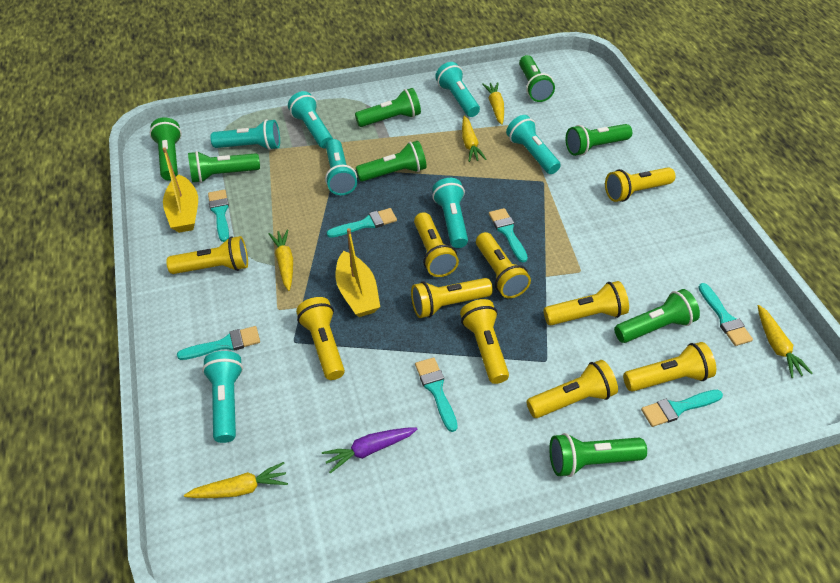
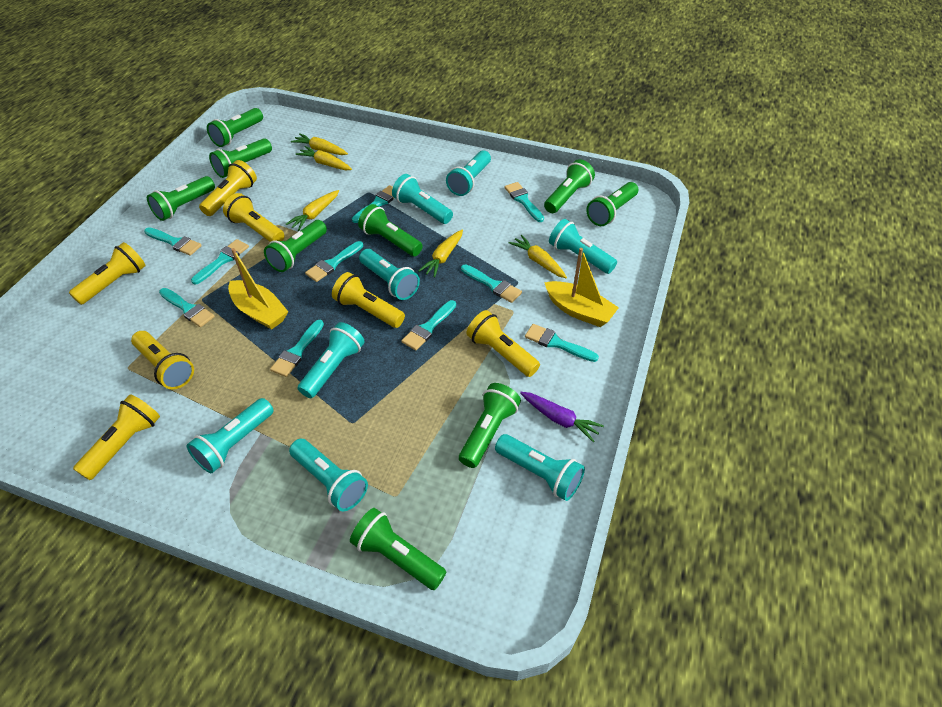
green flashlight: [150,117,182,181] [188,151,260,183] [355,88,421,127] [356,141,427,182] [519,55,555,102] [549,433,647,477] [566,124,632,156] [614,289,700,343] = 8 -> [147,176,215,221] [207,108,263,147] [209,138,272,178] [264,220,327,272] [350,508,446,590] [358,204,423,256] [459,383,521,468] [544,159,595,213] [586,182,638,226] = 9
turquoise brush: [177,326,260,360] [208,190,229,242] [327,208,397,238] [415,357,458,432] [489,208,528,262] [641,390,723,427] [698,283,753,346] = 7 -> [144,227,202,256] [159,288,215,327] [191,239,249,284] [270,320,324,377] [305,241,363,282] [352,185,394,223] [401,300,456,350] [461,264,522,303] [504,182,544,222] [525,324,599,362] = 10
turquoise flashlight: [202,351,243,443] [210,119,280,150] [288,91,333,149] [325,139,357,195] [432,178,468,248] [435,62,480,117] [506,115,561,174] = 7 -> [187,398,274,473] [289,439,368,512] [297,322,365,398] [359,249,420,300] [392,174,453,224] [446,150,491,196] [495,434,585,501] [549,219,617,274] = 8
yellow flashlight: [166,236,248,274] [296,297,345,380] [411,278,493,318] [414,212,459,277] [460,299,509,384] [476,232,531,298] [527,360,618,418] [544,281,629,325] [605,167,676,202] [623,342,716,392] = 10 -> [69,242,146,305] [73,394,160,480] [131,331,194,389] [199,160,257,216] [223,193,284,242] [332,272,405,328] [466,310,540,377] = 7

